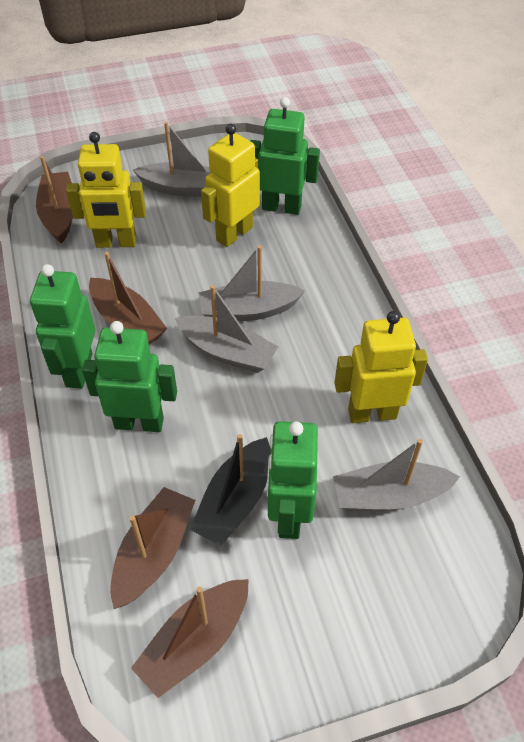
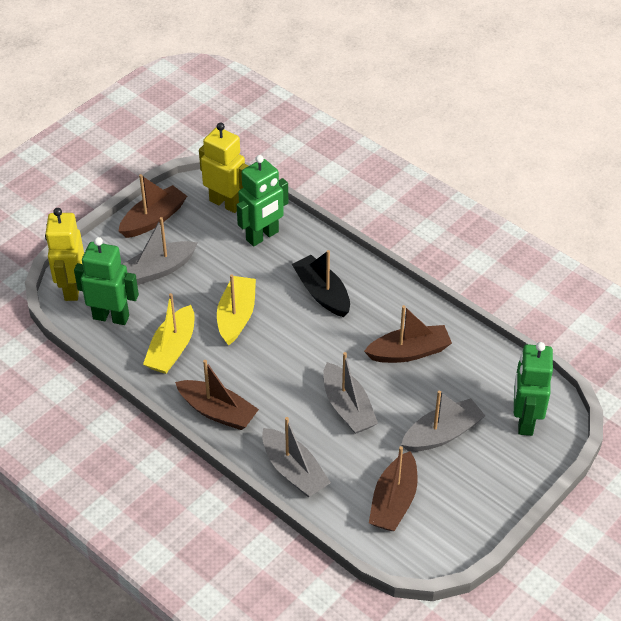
green robot: [30,264,95,389] [82,321,177,432] [250,97,320,215] [267,421,318,539] = 4 -> [74,237,139,325] [237,155,288,246] [514,342,553,436] = 3
yellow boat: none = 0 -> [143,293,195,374] [217,274,256,346] = 2
yellow robot: [66,132,146,248] [201,124,260,247] [334,311,428,423] = 3 -> [45,208,84,301] [199,122,248,213] = 2

